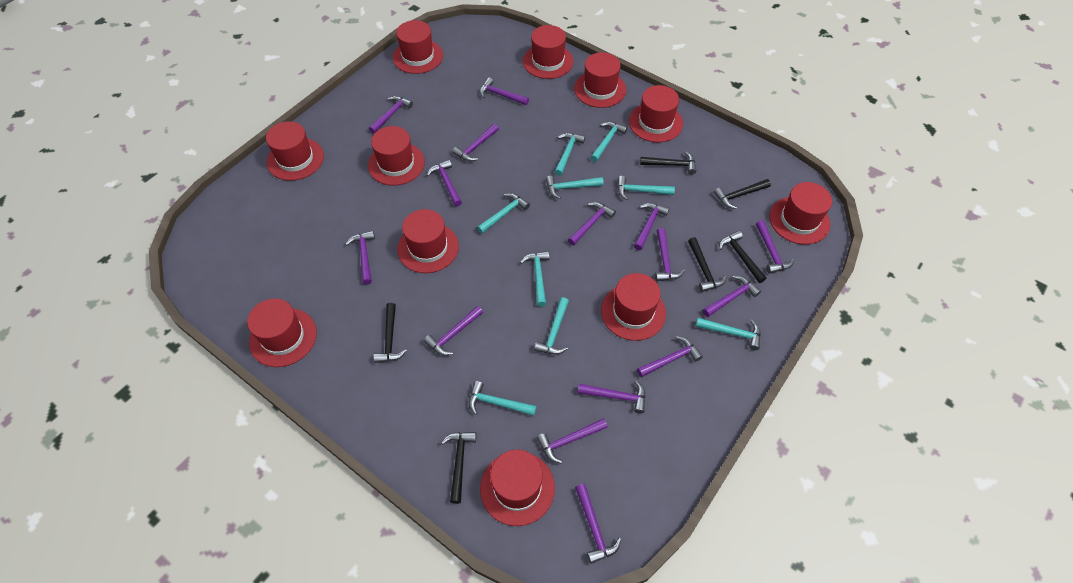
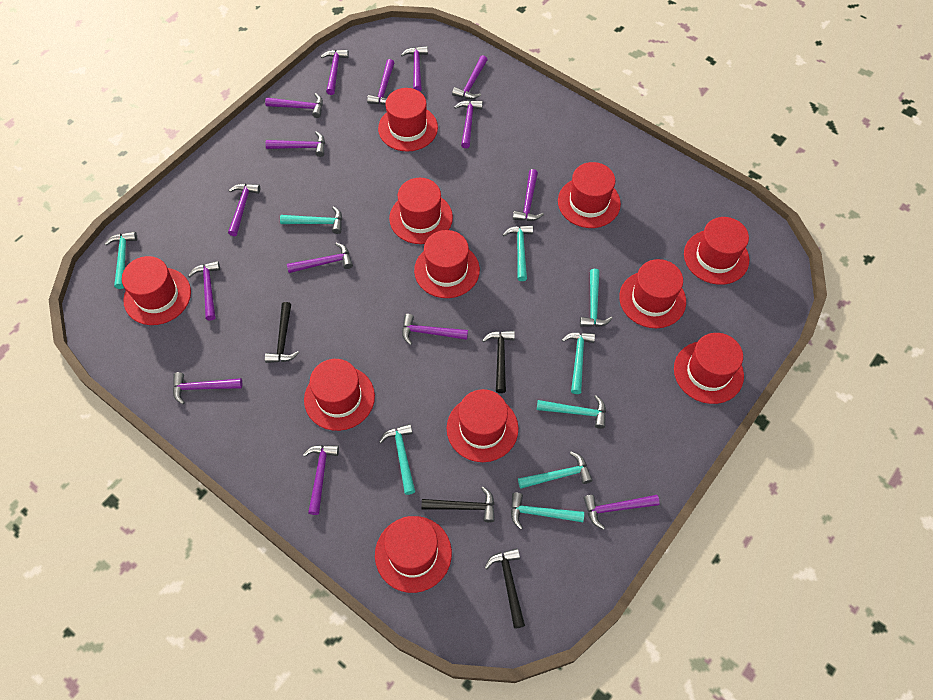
black hammer: [373,303,407,363] [441,432,476,504] [640,151,696,174] [688,237,727,292] [714,179,771,209] [719,231,767,283] = 6 -> [265,302,299,363] [422,486,495,523] [482,331,515,393] [485,548,525,629] = 4

